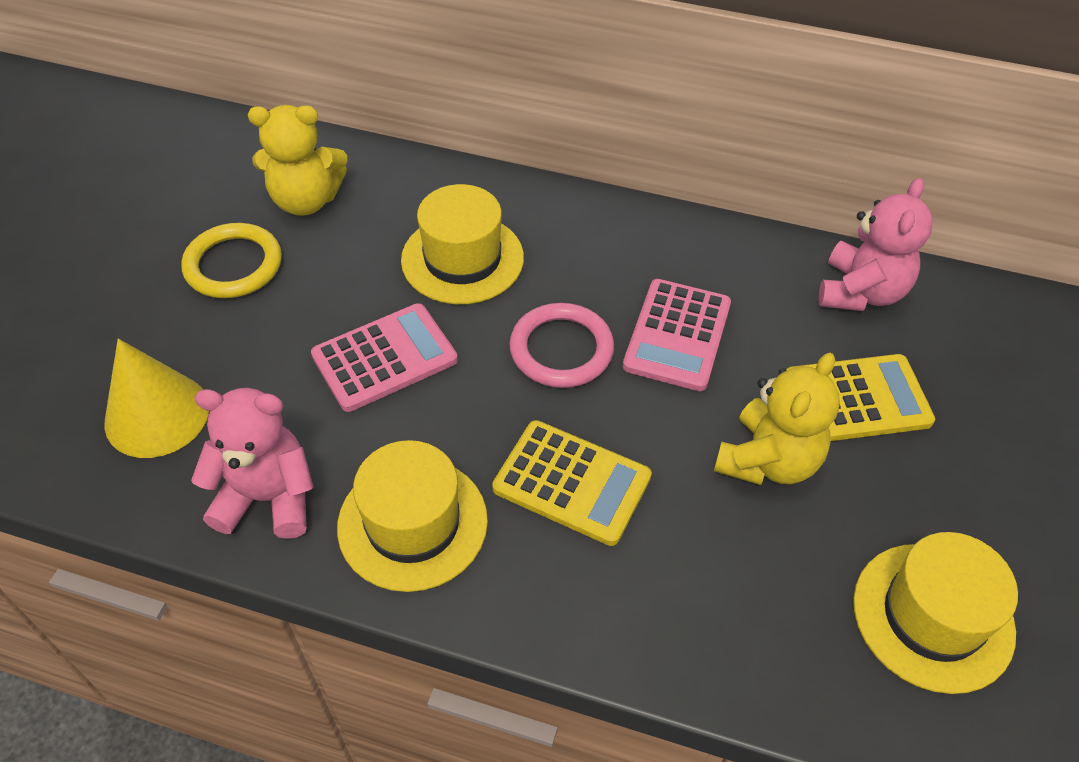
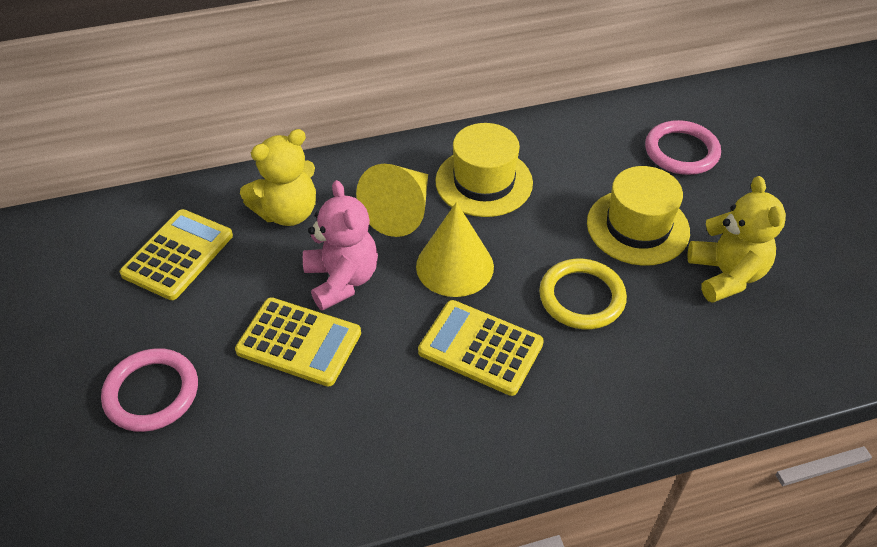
pink calculator: [311,303,458,412] [623,279,731,391] = 2 -> none = 0
pink ring: [509,303,614,388] = 1 -> [101,348,198,432] [645,120,721,175] = 2
pink teddy bear: [191,388,314,539] [818,178,933,311] = 2 -> [303,180,378,311] = 1
yellow calculator: [492,420,652,546] [787,354,935,441] = 2 -> [120,209,233,300] [235,297,361,387] [418,300,544,396] = 3
yellow cone: [104,339,209,458] = 1 -> [356,164,428,237] [416,202,494,297] = 2
yellow hat: [337,440,488,592] [401,184,524,304] [853,532,1018,694] = 3 -> [435,123,533,217] [587,166,690,266] = 2

